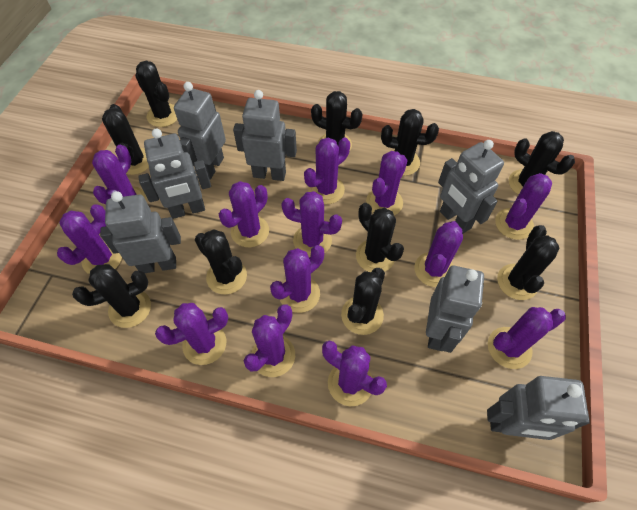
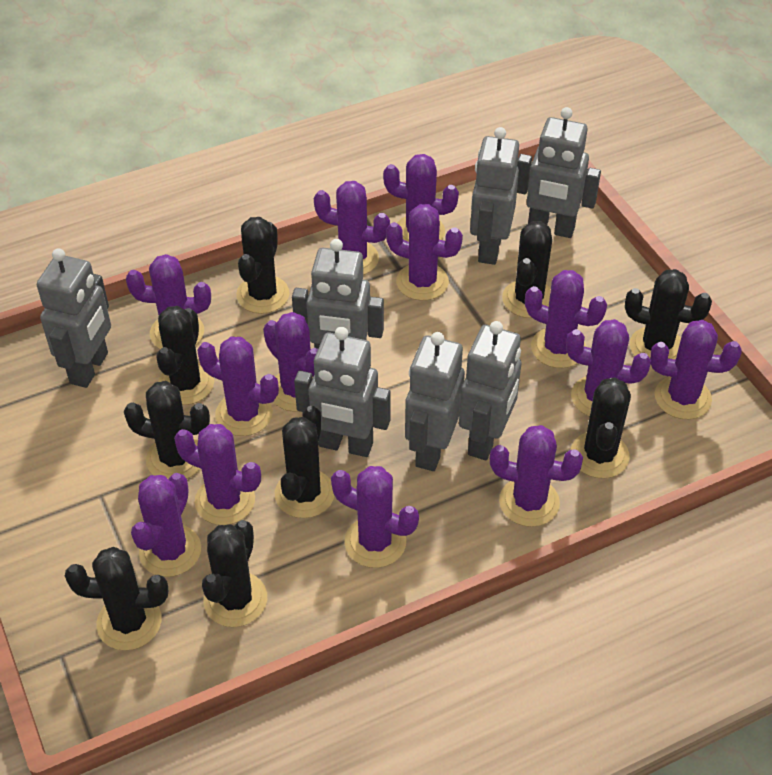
black cactus: [72,264,151,328] [102,104,149,175] [135,61,177,127] [195,229,247,294] [311,91,363,150] [341,268,385,335] [356,203,404,272] [381,109,439,176] [497,225,560,300] [509,131,575,195] = 10 -> [65,547,168,650] [124,381,210,479] [156,306,214,405] [202,520,267,627] [236,217,289,314] [275,406,334,518] [502,221,552,318] [570,378,631,478] [625,269,712,366] = 9

